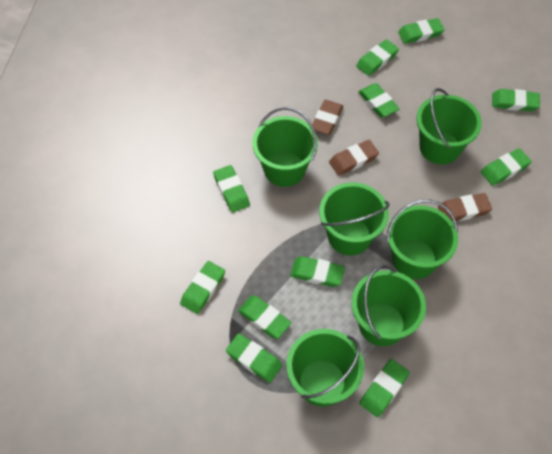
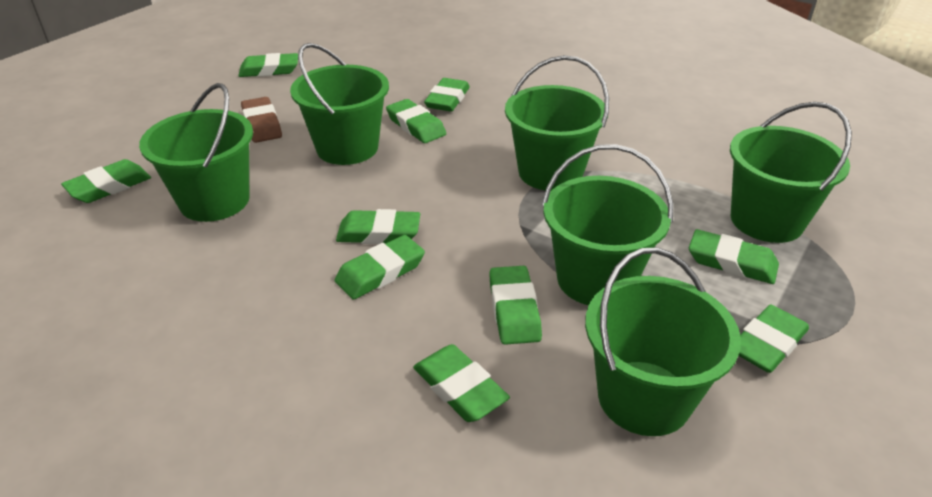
brown eraser: [312,100,343,135] [329,140,379,176] [438,193,492,222] = 3 -> [241,97,282,143] = 1
green eraser: [180,261,225,314] [213,165,250,213] [226,333,282,383] [238,296,291,339] [290,256,345,287] [356,39,399,76] [358,83,399,117] [360,359,410,417] [398,18,444,44] [481,148,532,186] [492,89,540,112] = 11 -> [61,159,151,203] [238,53,298,77] [335,235,425,300] [336,209,420,244] [386,99,446,143] [413,344,510,422] [424,78,470,112] [489,266,542,345] [689,229,779,284] [738,305,809,373] = 10

